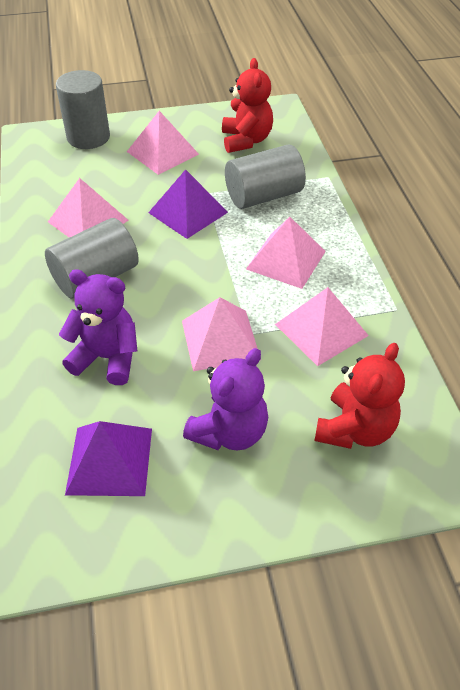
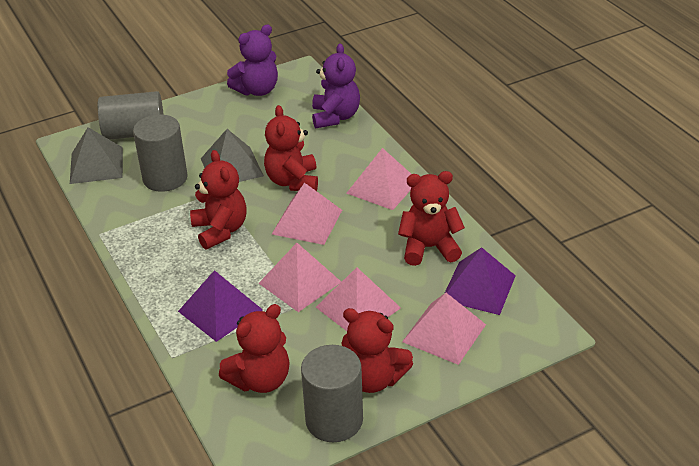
grey pyramid: none = 0 -> [70,127,123,184] [201,129,264,182] = 2
red teddy bear: [222,58,273,153] [314,343,405,449] = 2 -> [190,150,247,250] [219,304,290,393] [264,105,318,191] [341,308,413,393] [398,171,465,266] = 5

